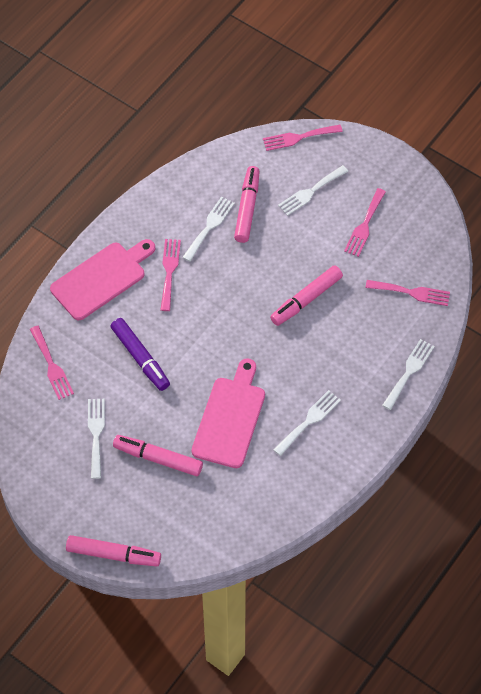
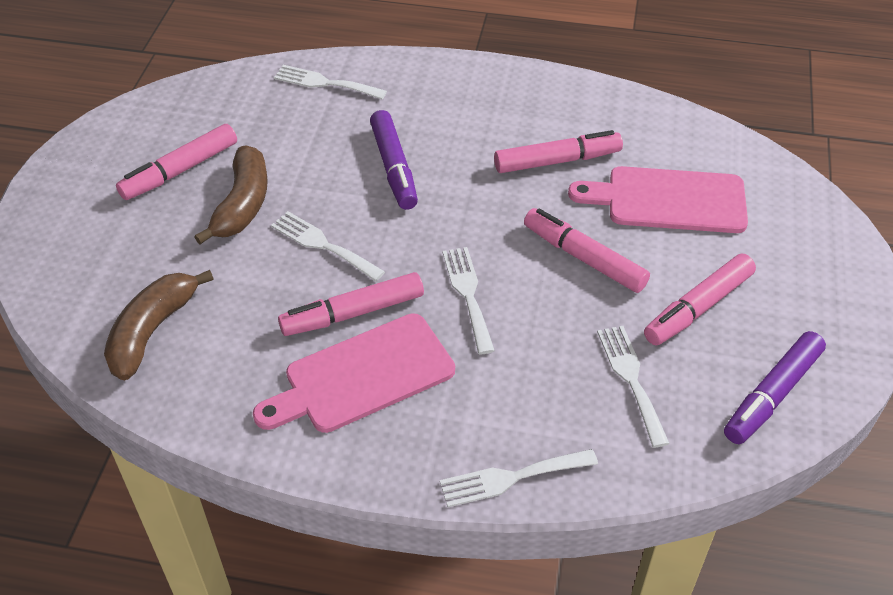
brown banana: none = 0 -> [104,270,214,380] [194,145,268,244] = 2
pink fork: [30,326,74,400] [160,239,181,311] [263,125,343,151] [344,188,386,257] [365,280,450,306] = 5 -> none = 0
pink marker: [66,535,161,566] [113,435,203,476] [234,166,260,243] [270,265,343,326] = 4 -> [116,124,237,200] [278,272,424,336] [494,130,623,173] [524,208,650,293] [644,254,756,345] = 5
purple marker: [110,318,170,391] = 1 -> [370,110,418,210] [724,331,826,444] = 2

